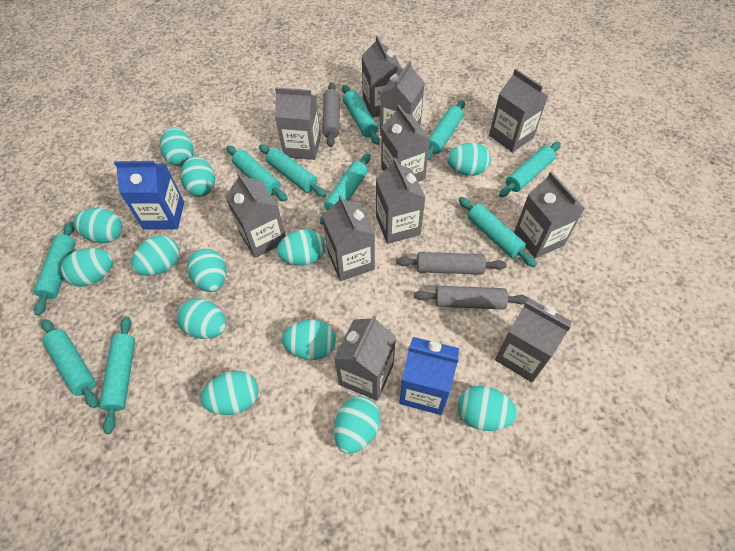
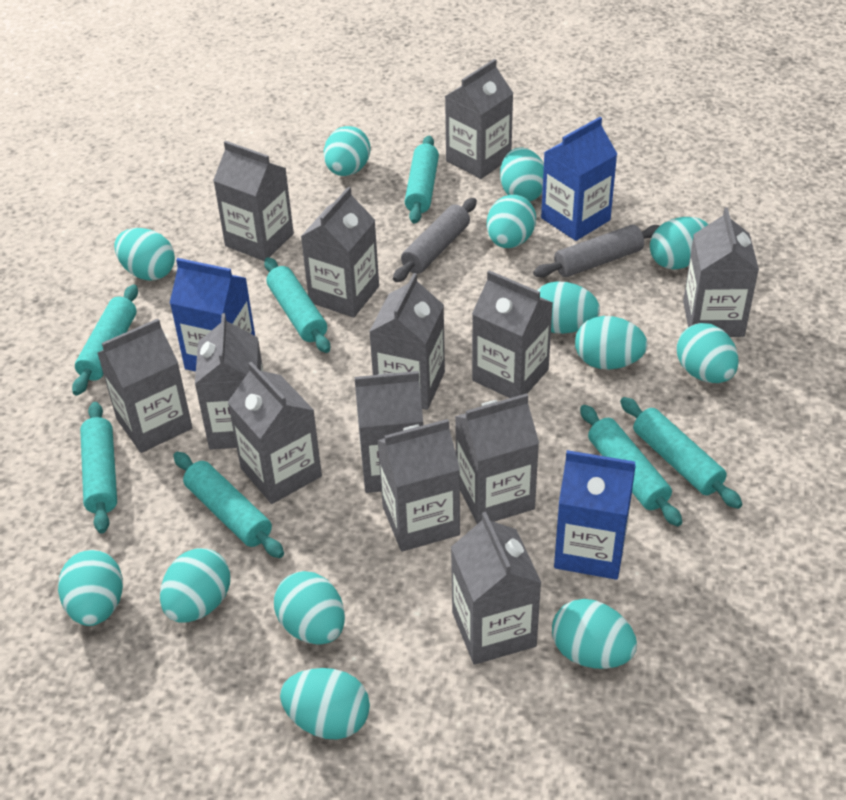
blue carton: [114,161,184,230] [399,337,459,415] = 2 -> [170,258,255,372] [541,117,617,241] [554,450,636,580] = 3
grey carton: [225,172,286,258] [275,87,321,160] [322,195,375,281] [334,315,396,401] [362,35,402,117] [376,158,426,244] [380,61,425,136] [381,105,430,182] [489,69,548,152] [495,299,572,383] [514,171,585,258] = 11 -> [98,319,193,453] [195,313,263,450] [213,141,294,261] [228,362,322,504] [301,187,379,317] [355,371,423,493] [369,273,445,410] [377,419,460,552] [445,59,513,179] [451,512,541,665] [455,393,539,524] [472,270,553,398] [683,208,759,337] = 13
grey rolling pin: [322,82,340,147] [396,252,507,275] [414,286,529,310] = 3 -> [393,198,477,282] [533,225,660,278] = 2
turquoise rolling pin: [34,222,76,316] [41,319,98,408] [99,316,135,434] [226,145,287,201] [259,144,326,197] [320,153,370,225] [342,85,380,145] [428,100,465,160] [459,197,537,267] [499,142,561,197] = 10 -> [72,285,138,396] [80,402,117,533] [173,452,284,558] [264,257,330,353] [405,136,439,224] [580,405,682,526] [620,397,742,509] = 7

